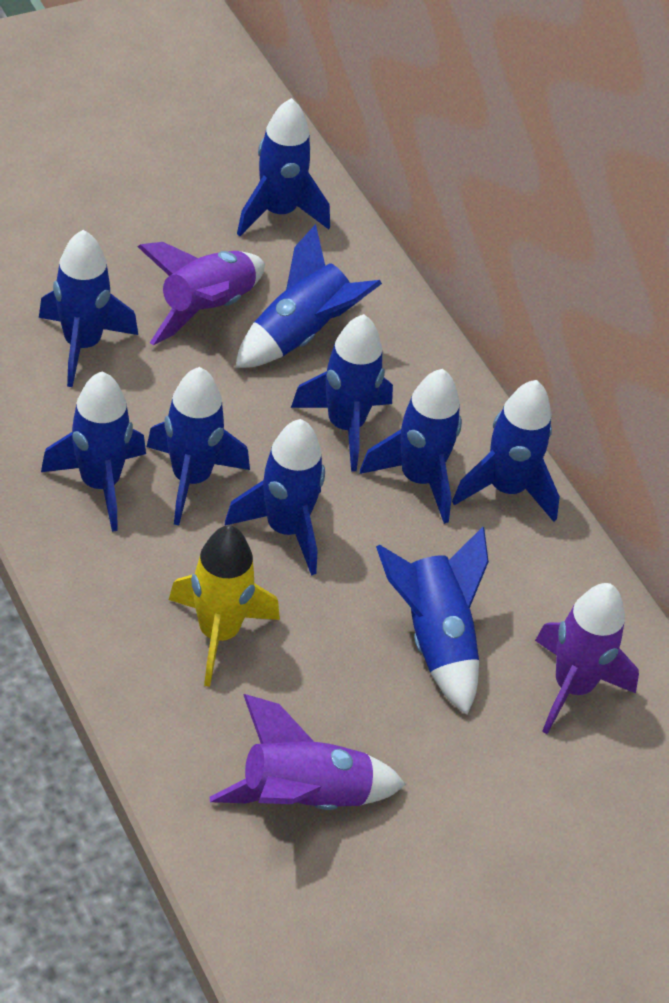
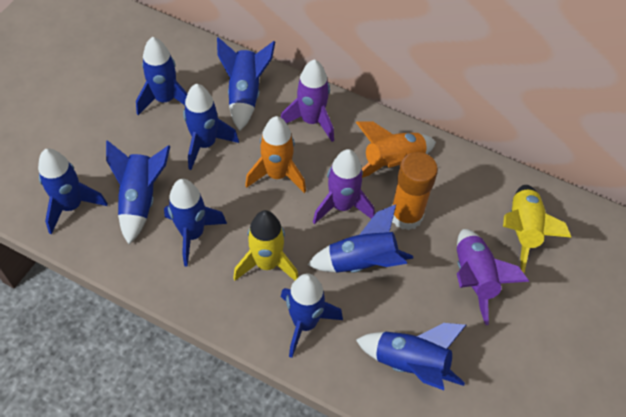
blue rocket: [39,230,138,387] [41,371,146,532] [147,367,250,525] [224,419,325,576] [235,224,382,368] [237,98,330,236] [291,314,393,472] [360,369,462,524] [376,527,489,715] [452,380,560,522] = 10 -> [38,149,108,234] [106,140,170,244] [136,37,188,115] [164,179,227,267] [183,83,239,170] [217,37,275,131] [281,273,343,358] [307,205,413,273] [356,323,466,390] = 9
orange glue stick: none = 0 -> [392,152,438,230] = 1
orange rocket: none = 0 -> [245,116,306,193] [356,121,436,178] = 2
yellow rocket: [169,525,280,687] = 1 -> [233,210,299,281] [503,185,572,273] = 2

